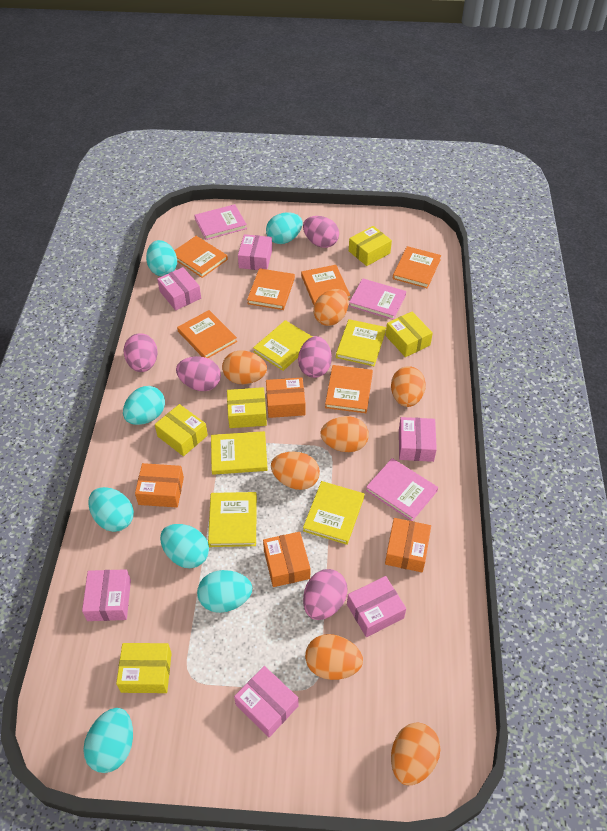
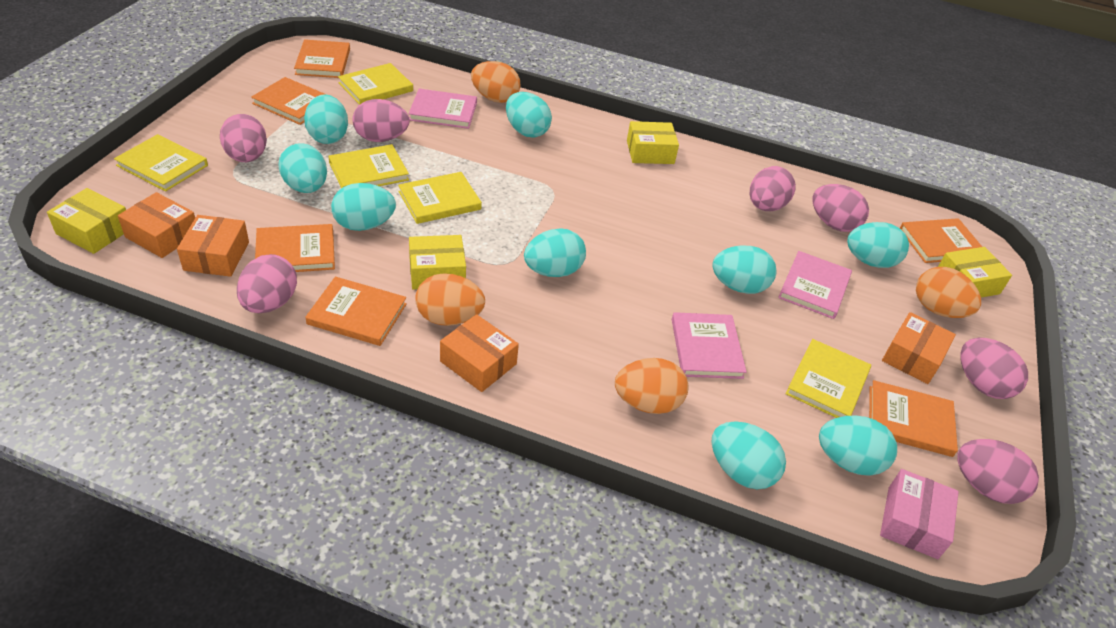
orange egg: [222,350,267,384] [271,451,320,490] [305,634,363,680] [313,289,349,326] [320,416,369,452] [391,366,426,407] [391,723,441,785] = 7 -> [415,274,485,326] [471,61,520,103] [615,358,689,414] [916,267,981,318] = 4
pink box: [82,569,131,621] [157,267,201,310] [234,666,299,737] [238,234,272,270] [347,576,406,637] [399,417,437,462] = 6 -> [880,469,959,559] = 1
pink egg: [124,333,158,372] [176,356,221,391] [298,336,332,378] [303,216,339,248] [303,569,348,620] = 5 -> [220,114,267,162] [237,254,297,313] [353,99,410,142] [750,166,796,211] [812,184,869,232] [958,439,1039,504] [961,338,1028,399] = 7
turquoise egg: [83,708,133,773] [88,487,134,532] [123,386,165,425] [146,240,177,276] [160,524,209,568] [197,570,252,613] [266,212,302,244] = 7 -> [279,143,327,193] [304,94,348,144] [331,183,396,231] [506,92,552,138] [524,228,586,277] [711,421,786,489] [712,246,776,294] [819,415,897,476] [847,222,909,268] = 9
yellow box: [116,643,172,693] [155,404,208,456] [227,387,267,428] [349,226,392,266] [385,312,433,357] = 5 -> [47,188,126,254] [409,235,466,290] [627,121,679,164] [938,247,1012,298] = 4

